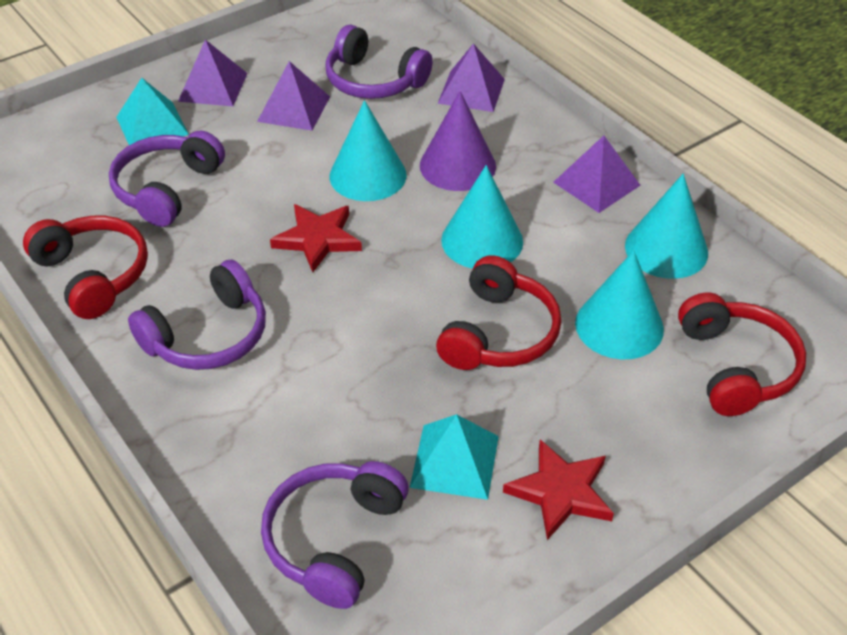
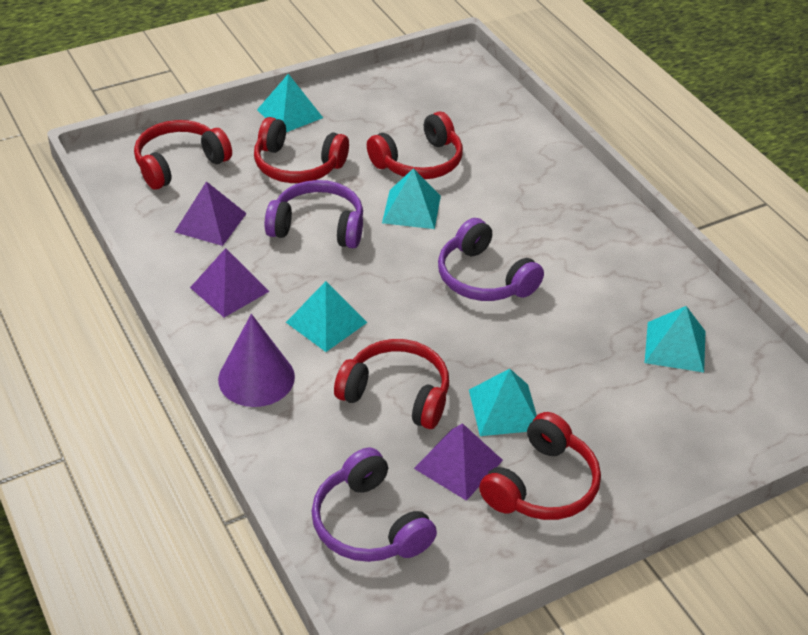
purple headphones: [109,130,225,227] [128,260,266,370] [261,461,409,609] [325,25,433,99] = 4 -> [265,180,363,248] [311,447,437,562] [438,218,544,301] = 3
purple pyramid: [178,40,248,106] [257,61,330,131] [438,43,505,112] [553,136,641,213] = 4 -> [175,181,247,246] [190,248,269,317] [414,423,503,501] = 3
red headphones: [23,216,148,319] [436,255,561,370] [678,293,806,416] = 3 -> [134,120,232,190] [254,117,349,183] [334,339,449,429] [367,111,463,179] [479,412,601,520] = 5
red star: [270,204,362,272] [503,439,614,540] = 2 -> none = 0
turquoise cone: [330,100,407,201] [441,165,523,269] [575,250,664,359] [625,174,708,279] = 4 -> none = 0
turquoise pyramid: [116,78,189,145] [410,414,499,500] = 2 -> [257,74,323,132] [286,281,368,352] [382,168,441,229] [469,369,537,436] [645,306,706,372] = 5

